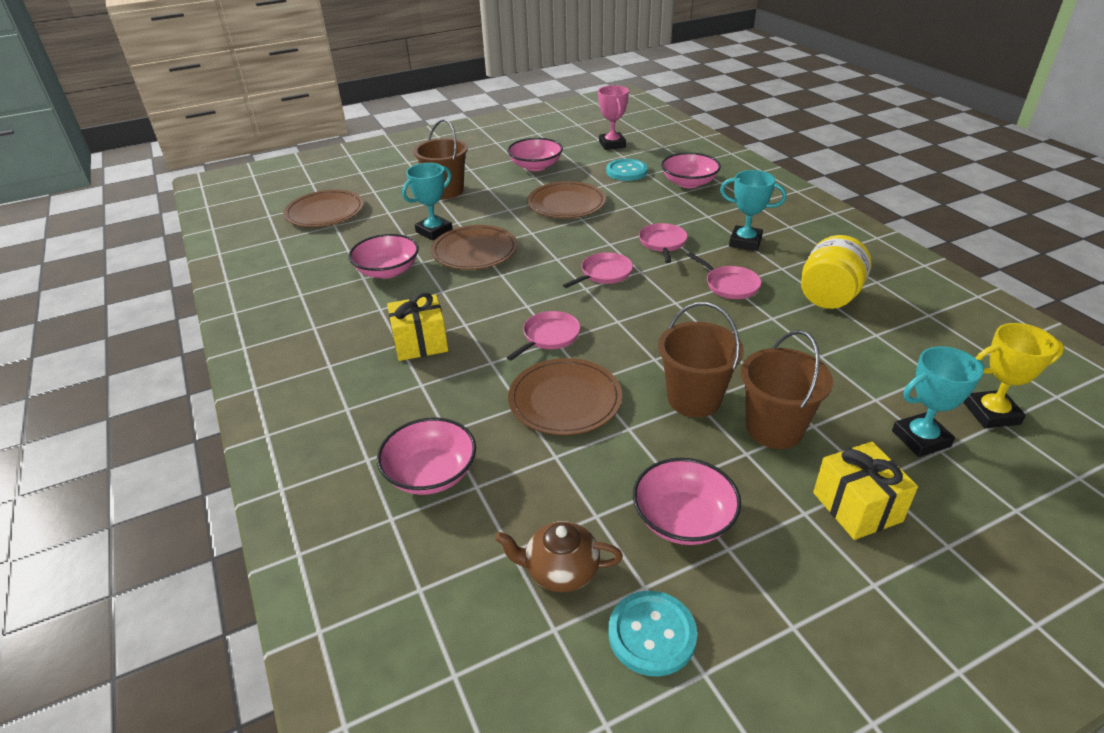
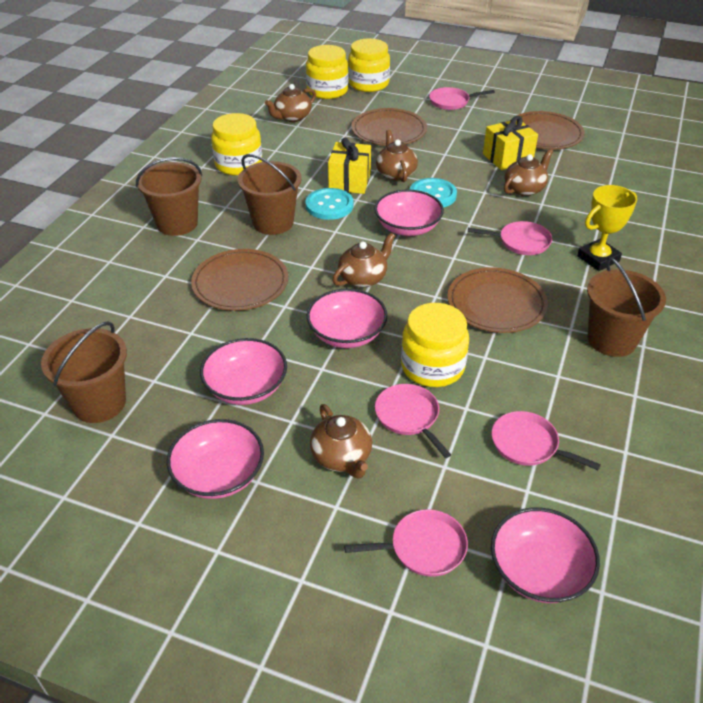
brown bucket: [413,119,468,199] [658,302,744,417] [741,330,833,449] = 3 -> [41,321,127,423] [136,157,202,236] [238,154,302,235] [587,257,666,357] = 4
brown teapot: [495,521,623,592] = 1 -> [265,84,316,122] [310,404,372,479] [332,233,395,288] [376,130,418,182] [504,149,553,196] = 5
pink pan: [507,311,580,361] [563,252,633,288] [639,223,688,263] [687,252,761,299] = 4 -> [344,509,468,577] [375,384,451,458] [429,87,495,110] [468,221,552,255] [492,411,601,470] = 5
pink trophy: [598,85,629,150] = 1 -> none = 0
turquoise trophy: [402,163,452,240] [720,170,787,251] [892,346,985,457] = 3 -> none = 0
yellow jar: [801,235,872,309] = 1 -> [211,113,262,176] [306,45,349,99] [348,38,390,92] [401,303,469,387] = 4

